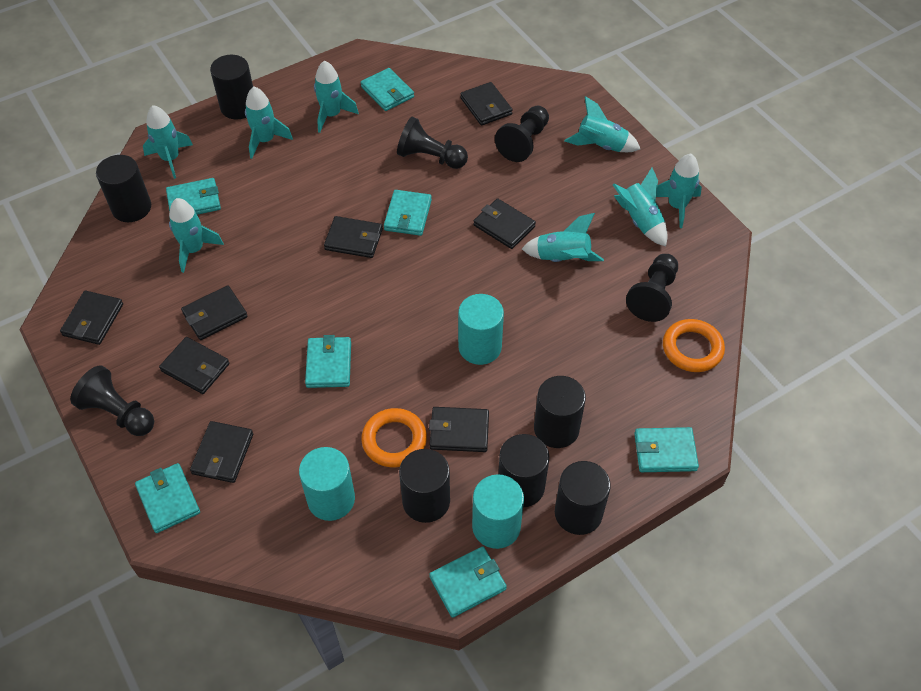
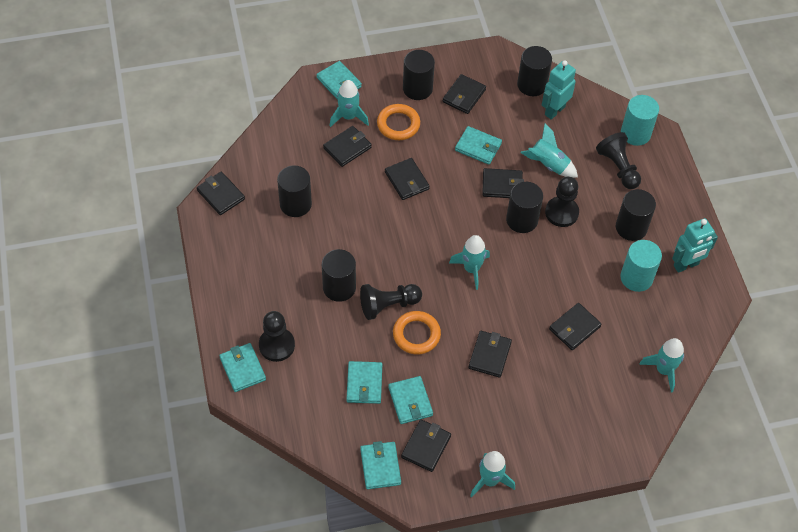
turquoise cylinder: [299,447,355,521] [458,294,504,365] [472,474,524,549] = 3 -> [620,240,662,292] [621,95,659,146] = 2
turquoise robot: none = 0 -> [542,60,576,120] [672,218,718,273] = 2
turquoise rocket: [143,105,193,179] [169,198,224,273] [245,87,293,159] [314,60,359,133] [522,213,604,262] [564,96,640,152] [613,168,668,246] [656,153,702,228] = 8 -> [330,80,369,127] [449,235,490,290] [470,451,515,498] [520,123,578,178] [639,338,684,393] = 5
turquoise wallet: [135,463,200,533] [166,178,221,215] [305,335,351,388] [361,68,414,111] [384,190,432,236] [429,546,507,618] [634,427,699,472] = 7 -> [219,343,266,392] [316,61,362,100] [347,361,382,404] [360,441,401,489] [388,376,433,424] [455,126,502,165] = 6

